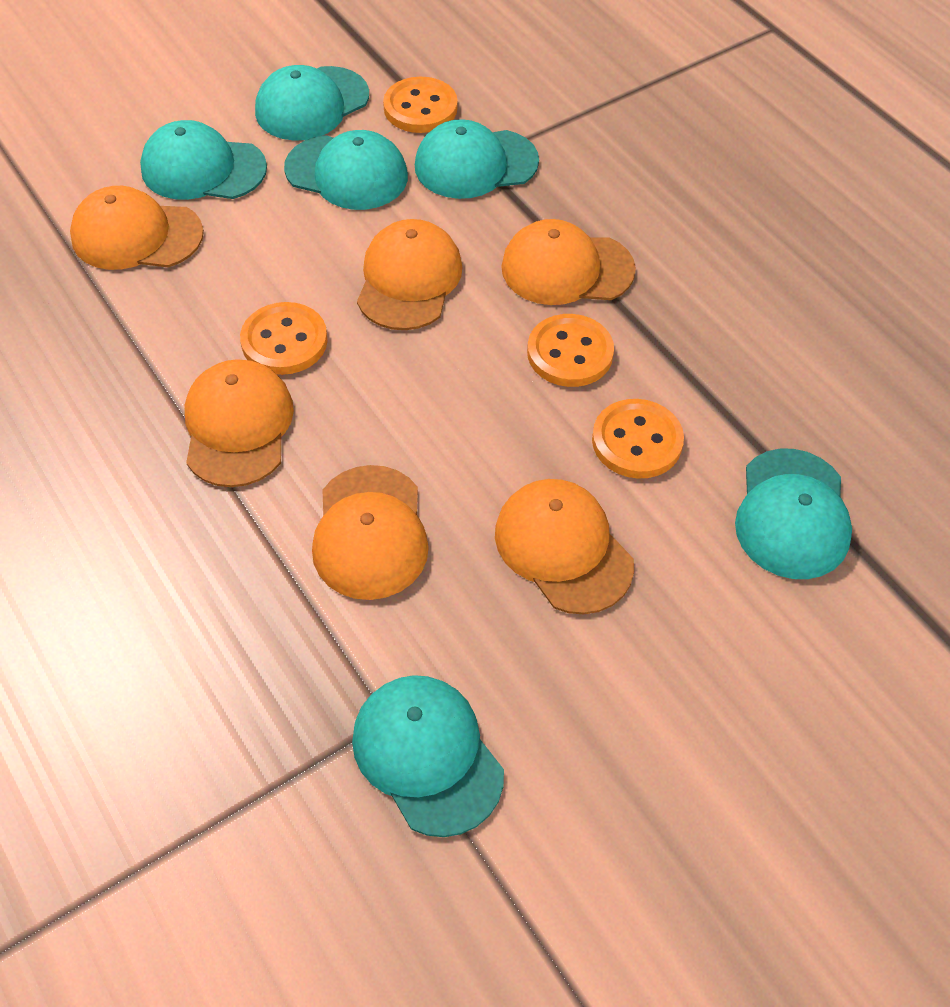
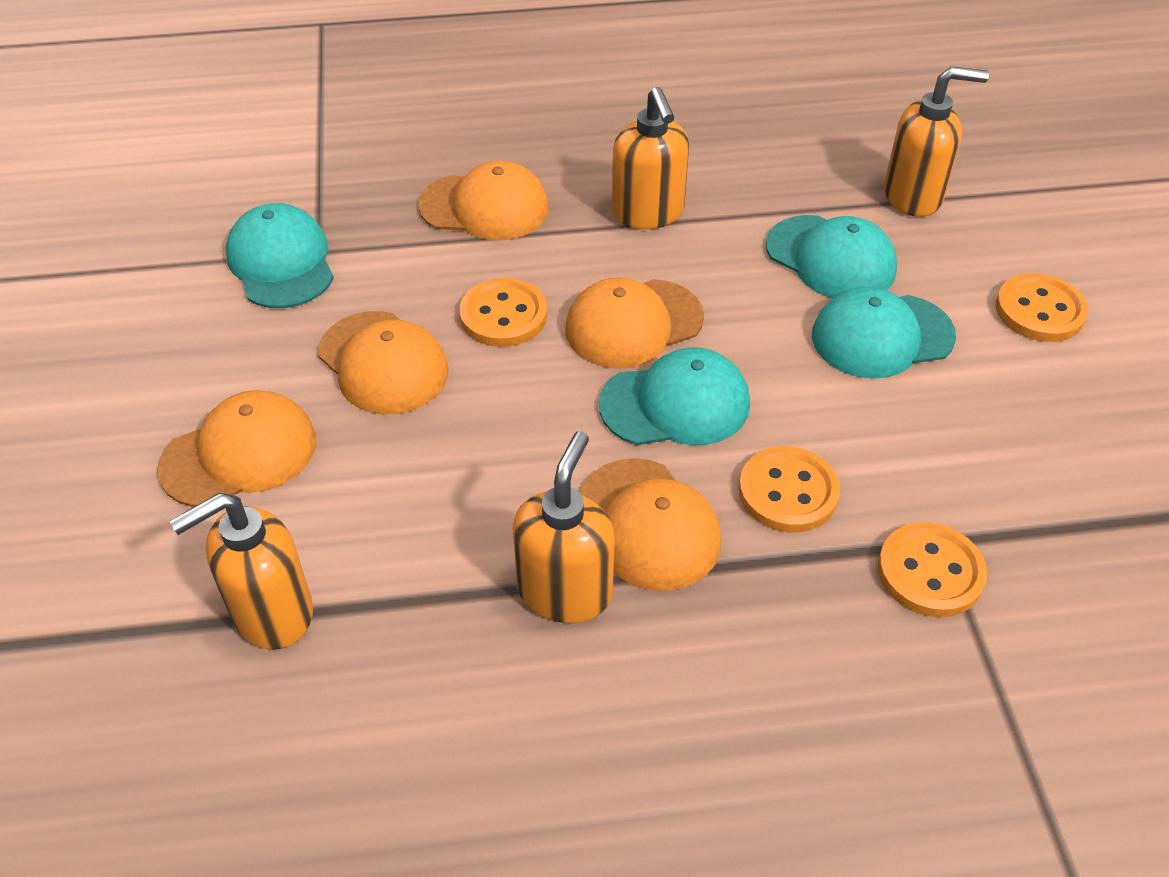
orange cap: [70,186,204,270] [184,359,294,487] [312,465,429,600] [357,219,462,330] [495,479,634,614] [501,219,636,305] = 6 -> [157,390,316,507] [318,311,449,415] [418,161,549,240] [565,278,704,369] [580,458,722,591] = 5
orange soap dispenser: none = 0 -> [170,493,313,650] [513,431,615,623] [612,87,689,230] [884,66,989,217] = 4
turquoise cap: [140,120,267,200] [255,65,369,141] [284,130,408,210] [352,675,504,837] [415,119,539,199] [735,449,852,579] = 6 -> [226,203,334,308] [599,347,750,445] [766,215,897,298] [812,287,956,379] = 4

